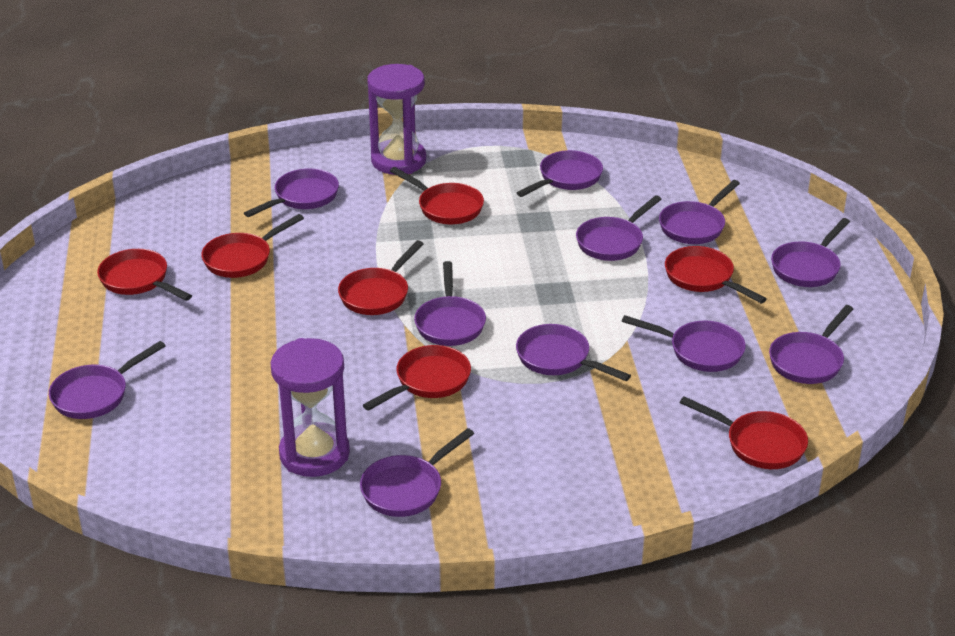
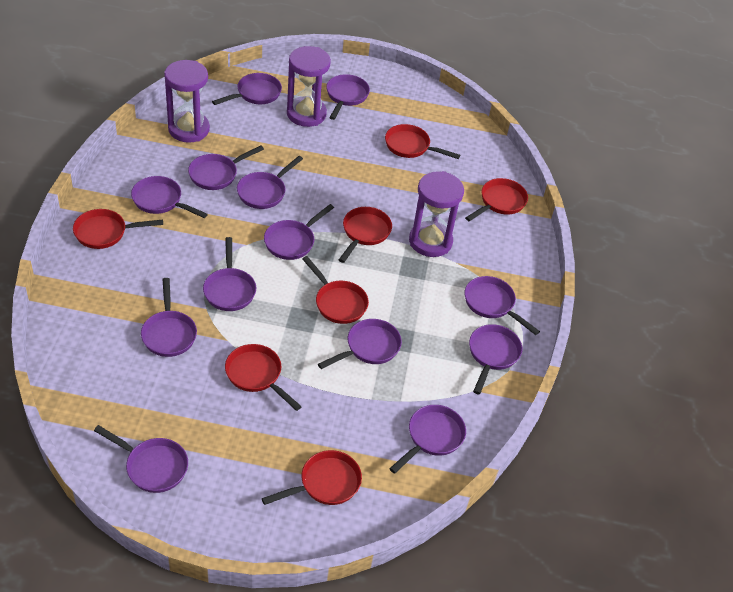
purple hourglass: [270,338,350,477] [367,64,426,175] = 2 -> [164,60,210,143] [287,46,331,127] [409,171,464,257] = 3
purple pan: [49,341,165,419] [244,168,339,217] [360,428,474,517] [414,261,486,346] [516,324,631,381] [517,150,603,197] [576,195,662,261] [622,315,746,372] [659,180,740,244] [769,305,853,384] [771,218,850,287] = 11 -> [94,425,188,493] [131,176,208,218] [141,278,197,357] [188,146,264,190] [203,237,256,311] [212,73,282,105] [237,156,303,209] [264,204,334,260] [318,319,402,369] [326,74,370,120] [389,405,466,474] [465,276,540,335] [469,324,522,394] = 13

